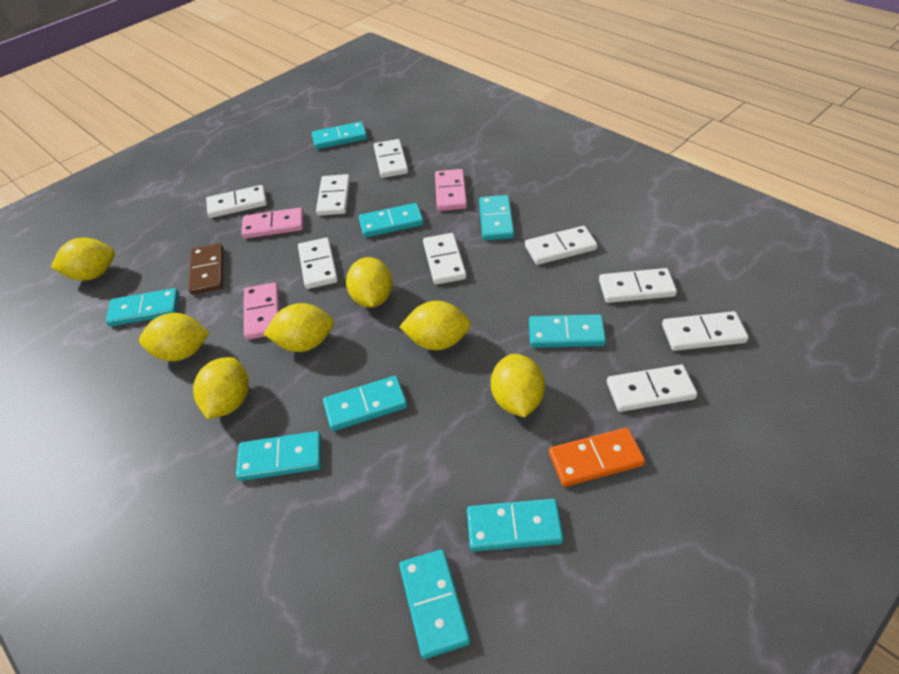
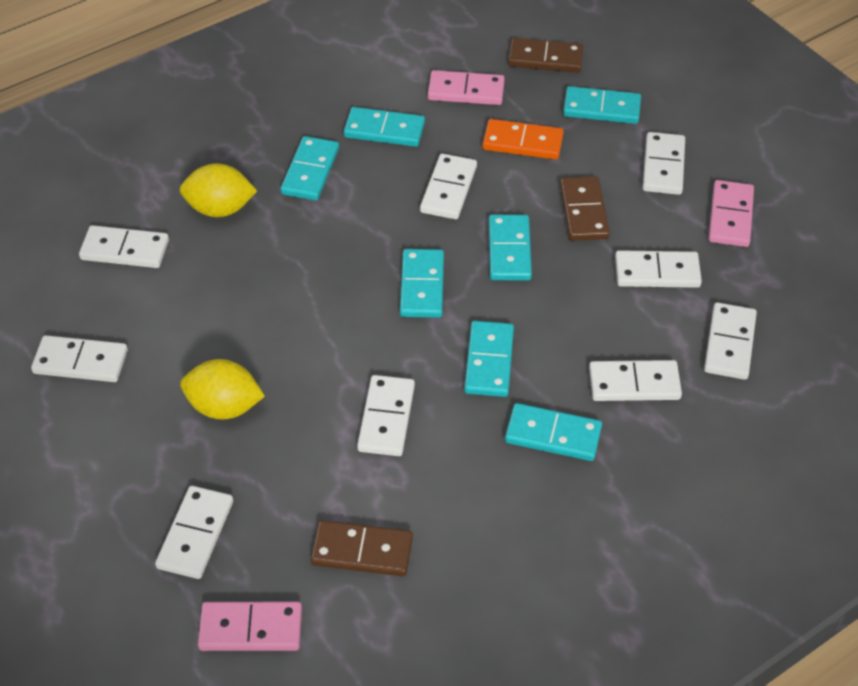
brown domino: [189,243,224,295] = 1 -> [310,520,413,576] [508,38,583,73] [560,176,610,241] = 3
turquoise domino: [106,288,179,326] [236,431,321,481] [312,121,367,149] [323,376,407,431] [359,203,424,238] [399,549,471,659] [467,499,563,552] [479,195,514,240] [529,314,606,348] = 9 -> [280,136,339,201] [344,107,425,147] [400,249,444,318] [464,321,514,397] [489,215,532,281] [505,403,602,461] [563,86,641,124] = 7
yellow lemon: [51,238,115,281] [139,313,210,361] [193,357,249,419] [264,303,334,352] [346,257,393,308] [399,301,471,350] [491,354,545,417] = 7 -> [180,163,257,217] [180,359,265,419] = 2

